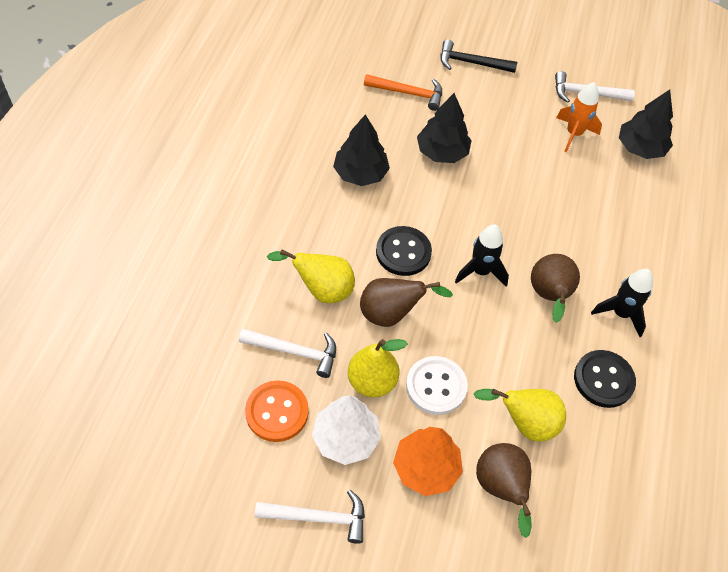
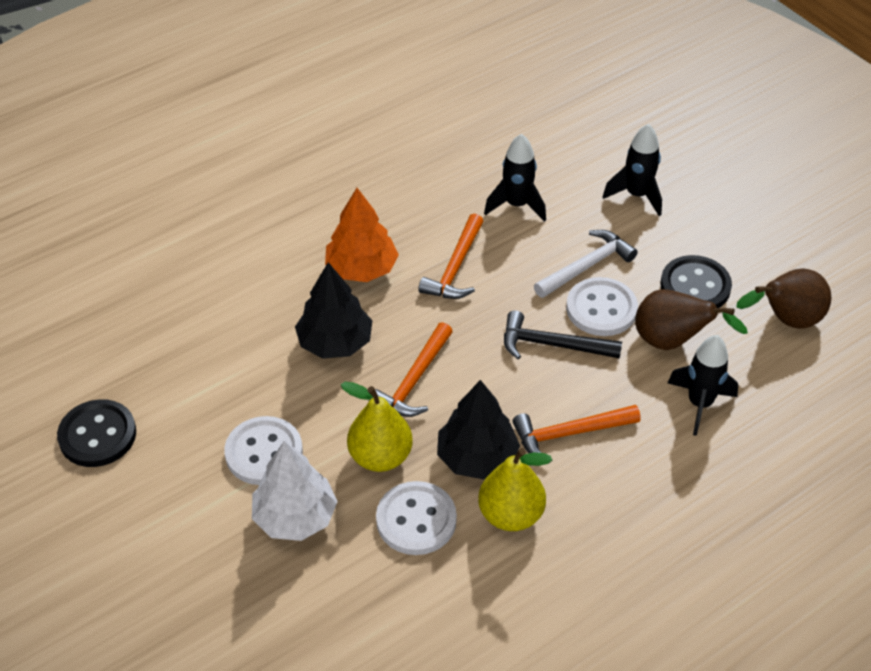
black rocket: [455,224,509,287] [591,269,653,337] = 2 -> [484,134,546,222] [603,124,662,216] [668,335,738,436] = 3
black tree: [333,114,390,186] [417,93,472,163] [619,90,673,159] = 3 -> [295,262,372,359] [437,380,520,479] = 2
brown pear: [360,278,453,327] [476,443,532,538] [531,254,580,323] = 3 -> [635,289,748,350] [737,268,831,329] = 2
orange button: [245,380,309,442] = 1 -> none = 0
orange hammer: [364,74,442,111] = 1 -> [369,322,453,417] [418,214,484,299] [512,405,641,453] = 3
orange rocket: [556,82,602,153] = 1 -> none = 0
white button: [406,356,468,415] = 1 -> [224,416,303,485] [376,481,457,555] [566,277,638,336] = 3
white hammer: [239,329,336,378] [255,490,365,544] [555,71,635,103] = 3 -> [534,230,638,298] = 1
yellow pear: [267,249,355,303] [348,339,408,398] [474,389,566,442] = 3 -> [341,382,413,472] [478,448,552,531] = 2

